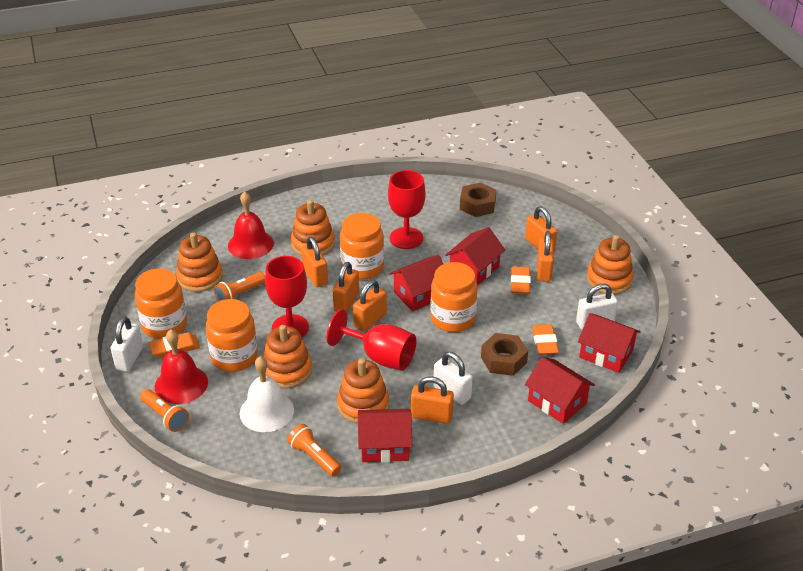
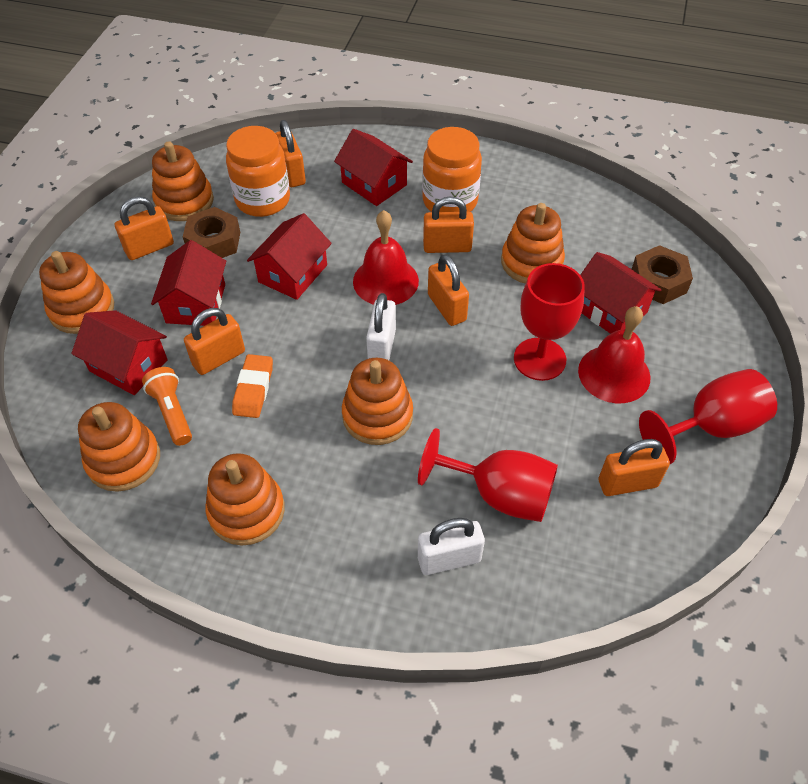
orange eraser: [149,332,200,358] [511,266,531,294] [532,324,559,355] = 3 -> [232,354,273,418] = 1
orange flashlight: [140,389,189,432] [214,272,265,302] [287,424,341,476] = 3 -> [142,367,192,446] = 1
orange jar: [135,268,187,339] [206,299,258,372] [340,213,384,280] [430,262,478,332] = 4 -> [226,126,290,217] [422,127,482,212] = 2
orange stacking toy: [176,232,223,292] [263,325,312,389] [291,200,335,256] [337,359,389,424] [587,235,634,294] = 5 -> [39,251,114,334] [78,402,160,492] [152,141,214,221] [206,453,285,546] [342,358,413,445] [501,203,565,284] = 6
white bell: [240,356,294,432] = 1 -> none = 0
white padlock: [111,316,143,372] [433,352,473,405] [576,284,618,330] = 3 -> [366,293,396,360] [418,518,485,575] = 2

